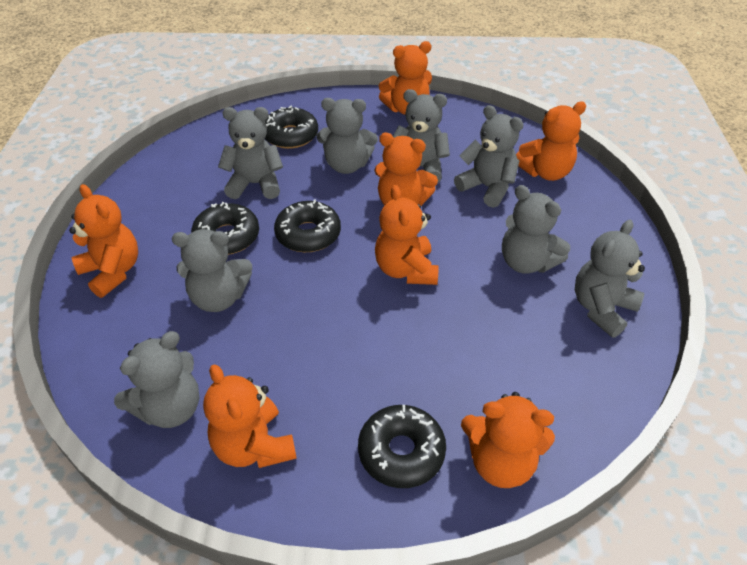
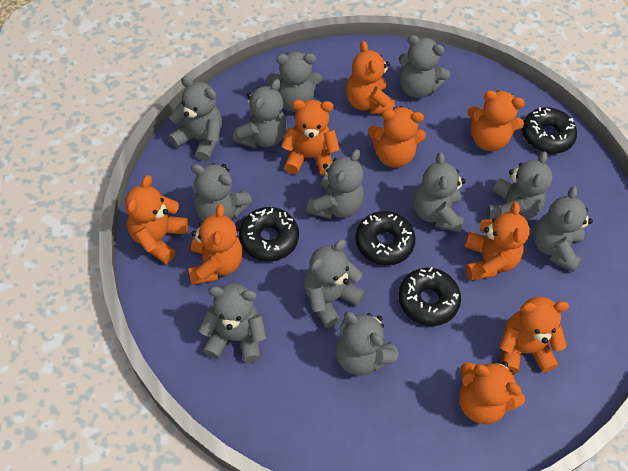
grey teddy bear: [114,331,200,428] [172,229,252,312] [218,107,283,199] [316,98,378,174] [393,89,450,183] [454,105,524,208] [502,185,570,274] [575,220,645,338] = 8 -> [168,76,222,162] [191,163,252,221] [199,284,267,363] [232,79,287,148] [267,51,322,112] [304,239,365,328] [306,149,364,219] [335,311,399,375] [399,35,450,98] [413,152,466,232] [487,151,553,220] [533,186,593,272] = 12
orange teddy bear: [69,184,138,298] [203,364,297,468] [374,132,438,206] [375,185,439,285] [379,41,432,115] [461,392,555,488] [516,101,586,181] = 7 -> [125,175,188,264] [188,204,243,285] [281,100,340,176] [346,41,395,114] [368,106,426,168] [459,361,525,424] [464,202,530,281] [467,90,525,151] [499,297,569,374] = 9

